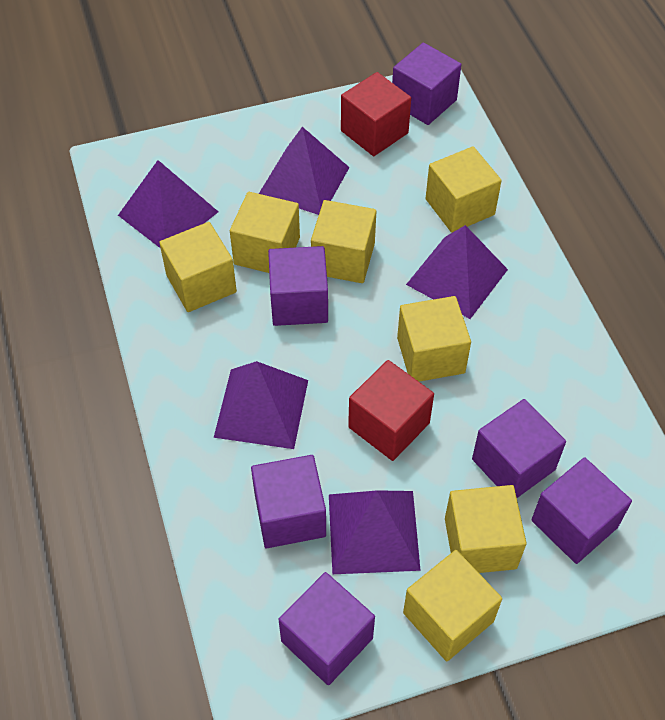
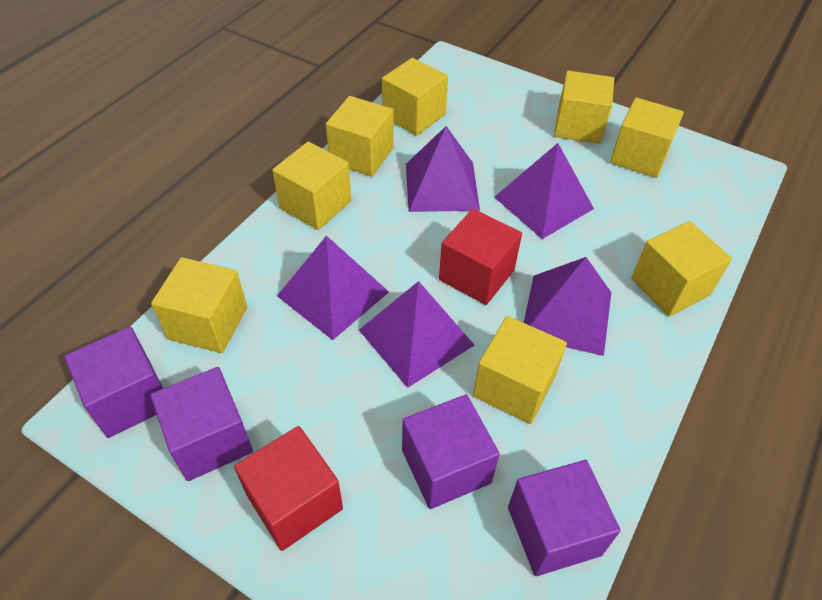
purple cube: [251,455,326,548] [268,246,328,326] [278,572,375,685] [392,43,461,125] [472,399,566,498] [531,457,632,564] = 6 -> [64,327,163,438] [150,367,253,481] [402,395,500,509] [508,460,621,576] = 4
yellow cube: [159,222,237,312] [230,192,300,273] [311,200,376,283] [397,296,471,382] [403,550,502,661] [426,146,502,233] [445,485,527,573] = 7 -> [151,257,247,353] [272,142,351,230] [326,96,394,176] [382,58,448,136] [473,316,567,424] [554,71,614,144] [610,97,684,178] [631,221,732,317] = 8

